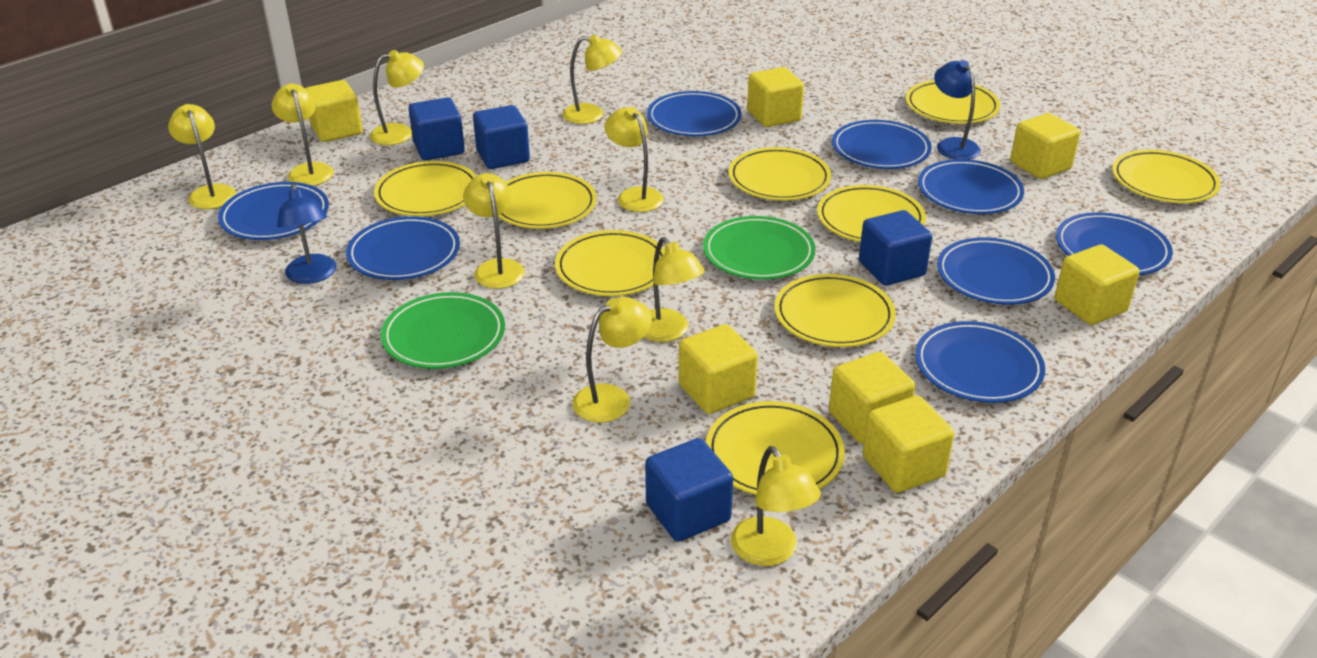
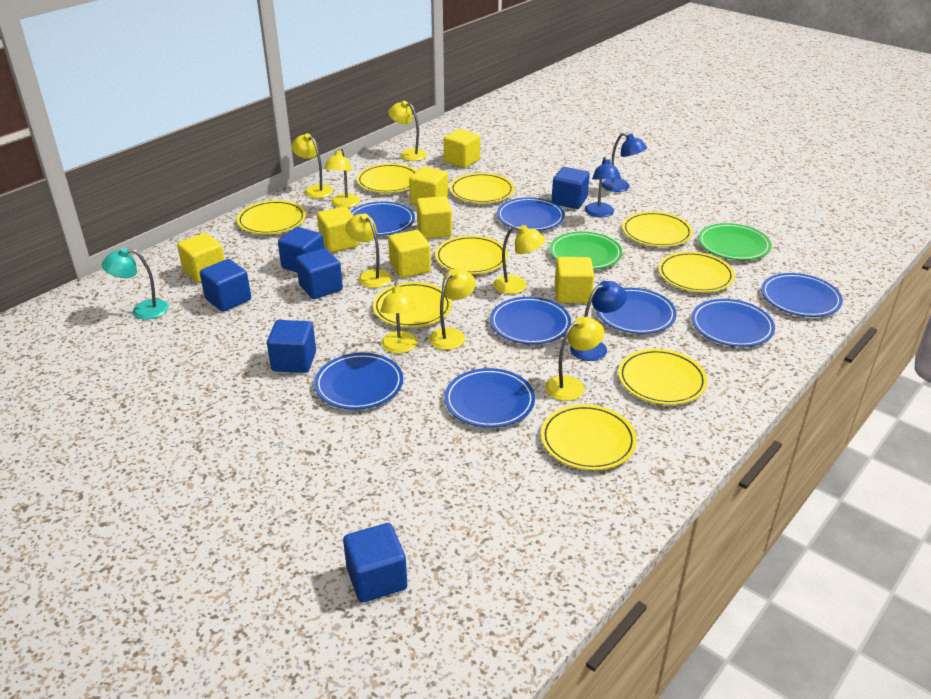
blue cube: [408,97,465,160] [473,105,530,169] [645,438,733,542] [859,210,932,286] = 4 -> [200,259,251,312] [267,320,316,373] [278,227,324,272] [296,248,343,299] [343,523,407,603] [552,167,590,209] = 6
blue lamp: [277,183,336,284] [934,60,981,160] = 2 -> [570,281,627,361] [585,156,621,217] [602,133,647,192] = 3
turquoise lamp: none = 0 -> [102,248,169,320] = 1
yellow lamp: [168,104,236,209] [271,83,334,186] [370,50,424,145] [463,173,525,289] [562,34,622,124] [573,297,652,423] [604,107,664,212] [644,237,705,342] [731,446,821,566] = 9 -> [291,133,333,198] [324,148,360,208] [345,214,392,288] [380,282,418,353] [388,101,427,161] [429,268,476,350] [493,225,545,294] [545,317,604,401] = 8

